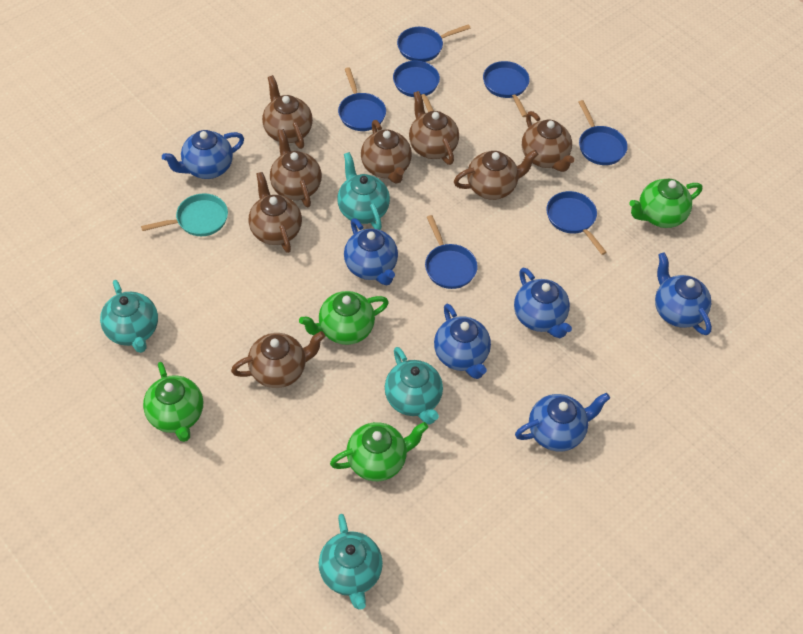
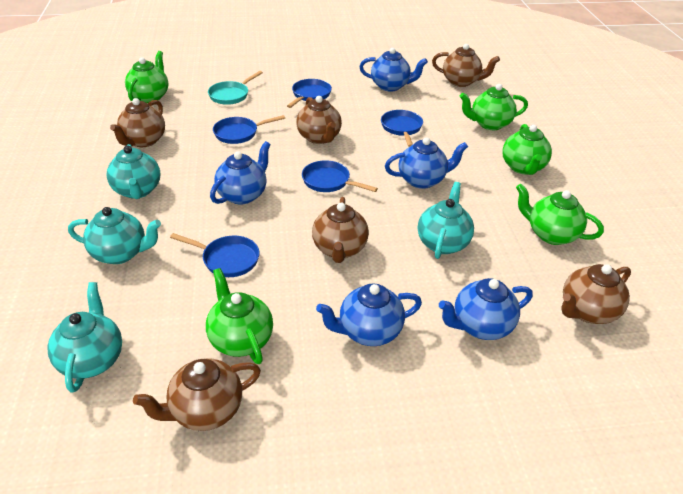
blue pan: [338,67,386,131] [393,61,440,112] [397,24,470,62] [425,215,478,289] [483,61,530,117] [546,191,607,255] [578,100,628,165] = 7 -> [170,233,259,277] [213,115,285,144] [287,79,332,108] [302,160,378,192] [381,110,423,147] = 5
blue teapot: [162,130,244,179] [344,218,398,285] [434,304,491,379] [514,268,572,338] [515,393,610,451] [655,252,712,335] = 6 -> [210,141,271,205] [316,283,422,346] [359,48,428,91] [385,137,468,189] [439,278,533,340] = 5
brown teapot: [231,331,325,388] [249,172,302,253] [262,75,313,149] [270,129,322,207] [361,120,412,183] [409,91,459,165] [454,150,538,200] [522,111,575,172] = 8 -> [110,98,165,147] [133,358,261,431] [296,96,342,144] [312,197,369,263] [432,44,500,87] [561,264,631,324] = 6
green teapot: [143,362,203,442] [299,291,389,345] [330,422,428,481] [629,179,702,228] = 4 -> [125,51,168,103] [206,268,273,364] [459,84,528,130] [502,124,552,175] [516,184,604,245] = 5

